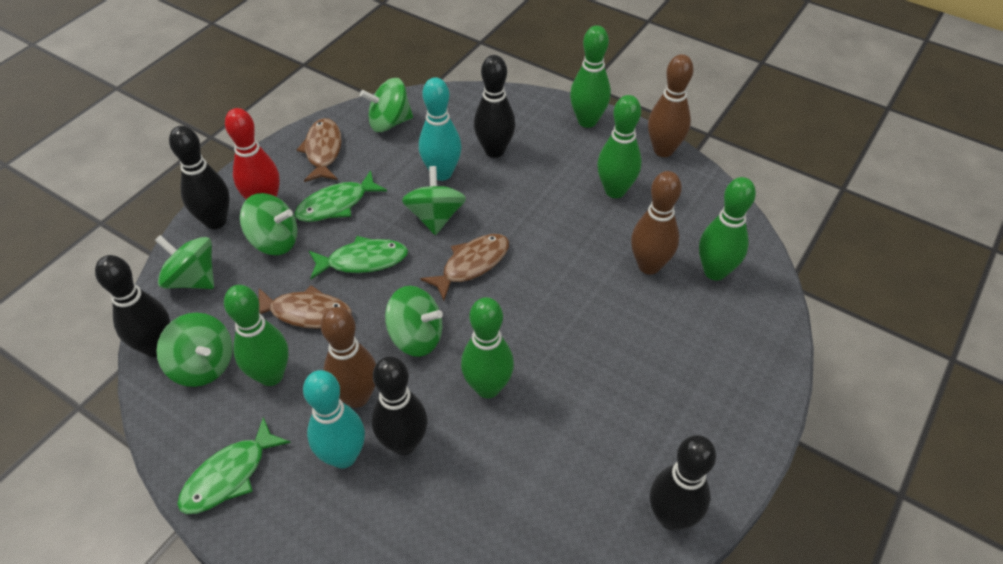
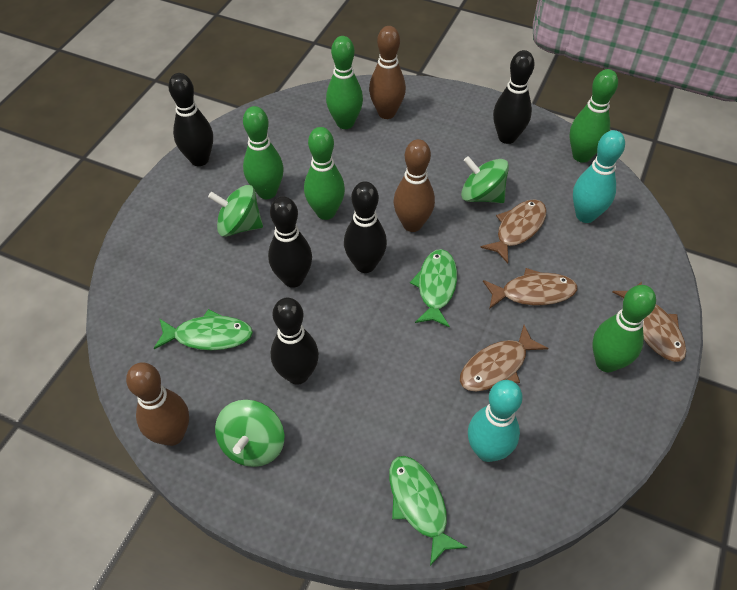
brown fish: [259,285,352,329] [297,118,342,182] [420,234,509,301] = 3 -> [460,325,548,392] [480,199,547,263] [483,268,578,309] [612,282,686,362] = 4
green spinning top: [155,235,214,289] [156,313,233,387] [240,193,298,255] [360,78,413,132] [385,286,443,357] [402,166,466,235] = 6 -> [208,185,263,237] [215,400,284,467] [461,156,509,203] = 3
red bowling pin: [225,108,280,199] = 1 -> none = 0

